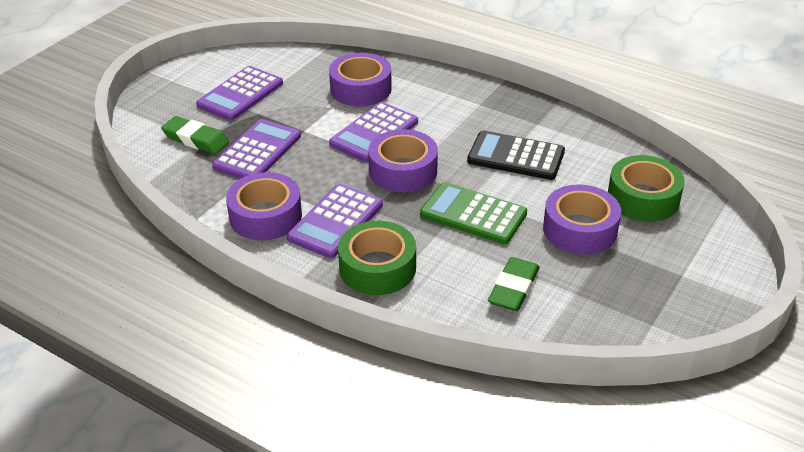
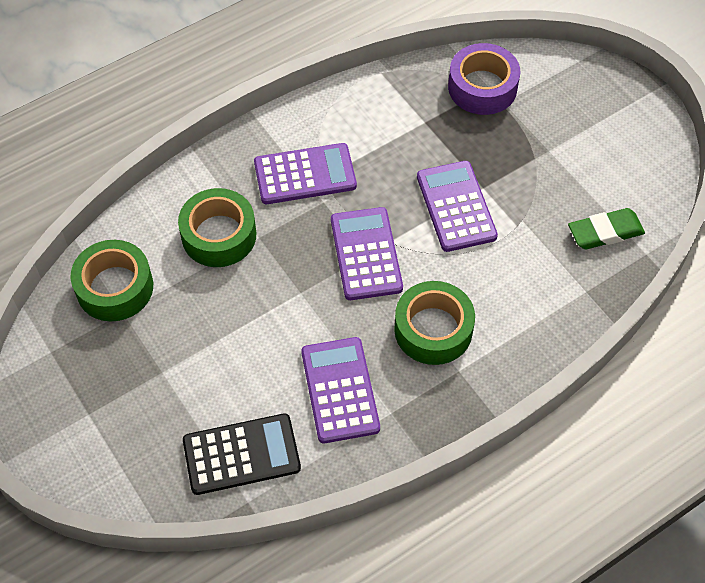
green calculator: [420,182,527,244] = 1 -> none = 0
green eraser: [161,116,229,154] [488,257,540,311] = 2 -> [568,208,645,249] = 1
green tape: [338,221,416,295] [608,155,685,222] = 2 -> [71,240,153,321] [178,188,256,267] [394,281,475,365] = 3
purple tape: [226,172,302,240] [329,53,392,106] [368,129,438,192] [543,184,621,255] = 4 -> [448,43,520,115] = 1

